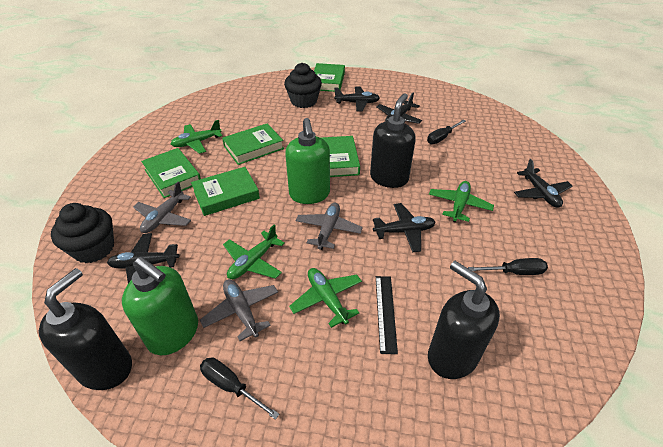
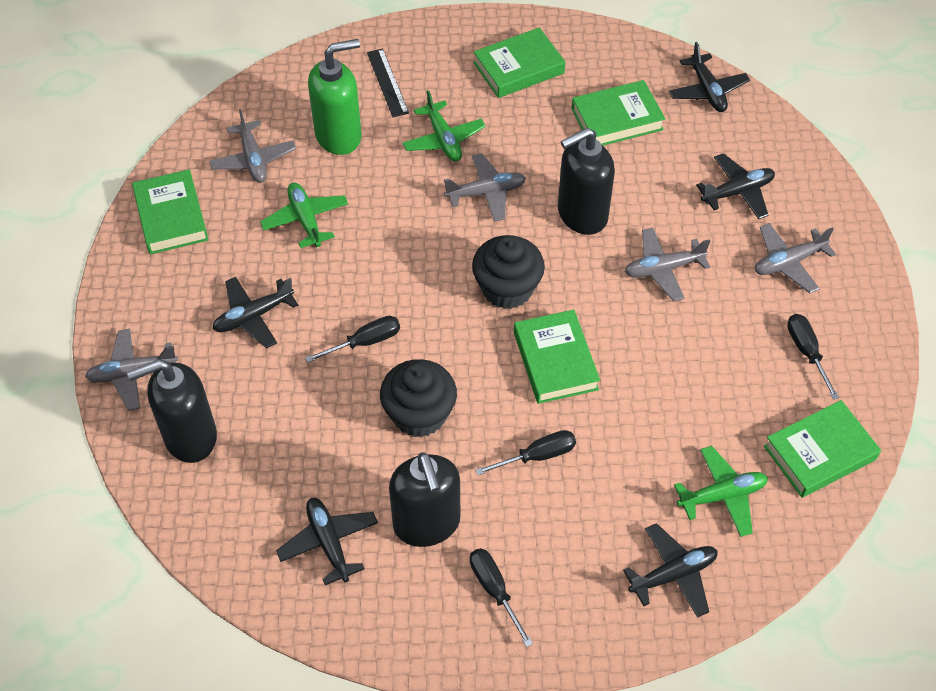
black screwdriver: [200,357,279,420] [427,120,466,144] [468,258,548,275] = 3 -> [305,316,400,363] [470,548,533,647] [475,430,576,475] [787,314,839,400] = 4
green plane: [171,120,222,154] [223,225,285,280] [289,268,362,328] [429,181,494,222] = 4 -> [260,182,348,248] [402,90,486,162] [674,446,768,537] = 3
green soap dispenser: [122,257,198,355] [285,118,330,204] = 2 -> [308,39,362,155] = 1
grey plane: [133,182,191,233] [200,279,278,341] [295,203,363,250] = 3 -> [85,329,178,411] [209,109,296,183] [444,153,526,222] [625,228,710,301] [755,223,836,293] = 5

